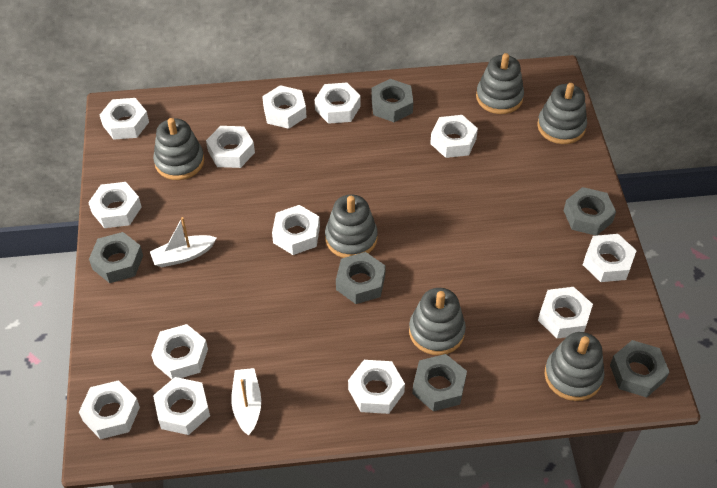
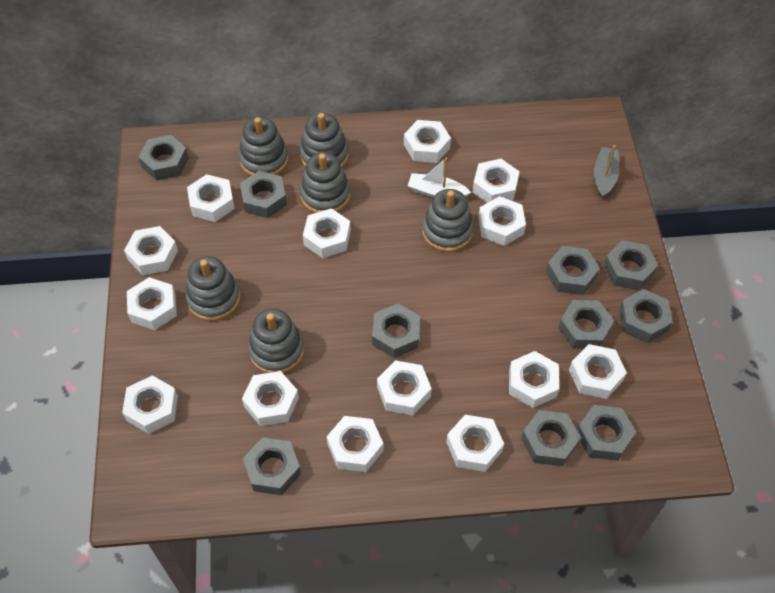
grey boat: none = 0 -> [594,145,620,198] = 1
grey nut: [89,232,143,283] [336,252,386,304] [371,79,413,122] [412,354,467,411] [563,187,616,236] [610,340,670,397] = 6 -> [138,135,189,181] [240,171,287,218] [243,437,301,495] [372,303,420,358] [521,410,581,466] [546,246,600,295] [558,300,614,349] [577,405,636,461] [604,240,658,290] [619,289,673,343] = 10
white boat: [150,217,217,267] [231,368,261,436] = 2 -> [408,158,471,198] = 1
white nut: [79,380,140,439] [88,182,141,228] [100,98,149,140] [151,324,208,379] [153,377,210,435] [206,126,255,168] [262,85,306,129] [272,205,320,255] [315,83,361,124] [348,360,405,414] [430,115,478,158] [538,287,593,338] [583,234,637,282] = 13 -> [122,375,178,434] [124,226,178,275] [127,277,177,330] [187,174,235,222] [242,371,299,426] [303,208,351,258] [327,416,383,472] [377,360,432,415] [404,120,451,163] [446,415,504,472] [473,159,520,203] [478,196,526,246] [509,351,559,408] [569,344,627,399] = 14

